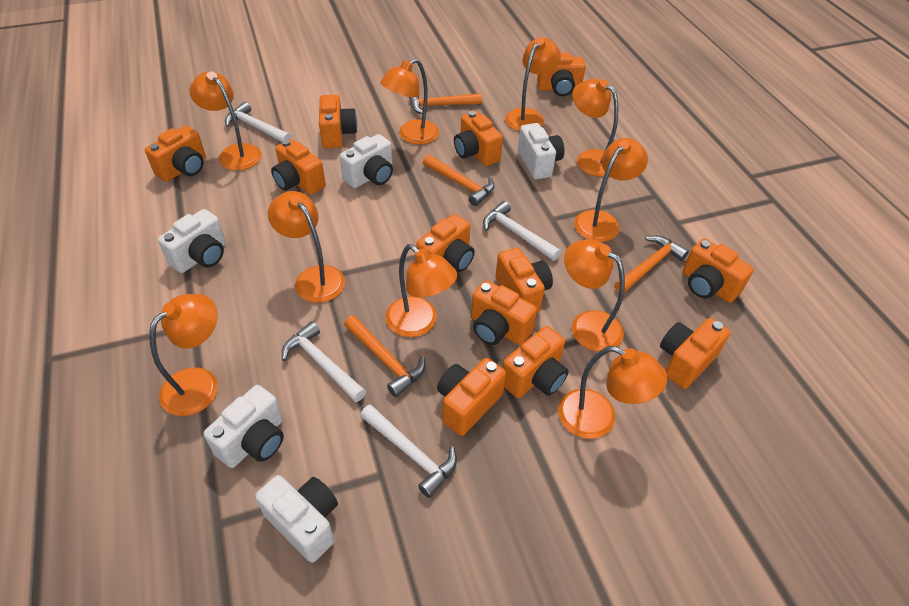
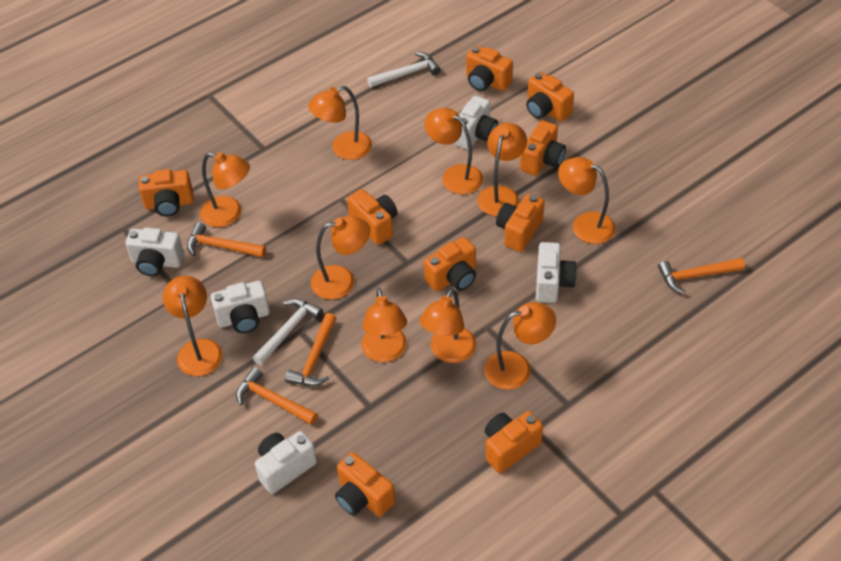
orange camera: [145,126,206,182] [271,139,326,195] [319,95,357,148] [416,214,475,272] [437,358,506,436] [454,111,503,166] [471,280,537,345] [496,248,553,313] [502,326,569,398] [537,53,586,96] [660,318,731,389] [682,239,754,303] = 12 -> [139,169,194,216] [335,452,395,517] [347,189,398,245] [424,237,476,291] [466,46,513,91] [485,411,543,473] [496,194,544,252] [520,120,566,176] [526,72,574,122] = 9
white hammer: [225,102,291,142] [282,321,366,402] [360,404,457,498] [483,201,561,261] = 4 -> [253,298,323,365] [367,52,440,87] = 2

